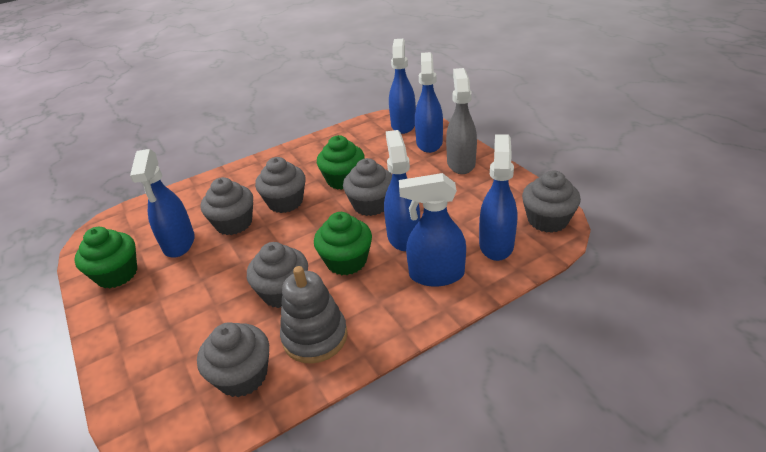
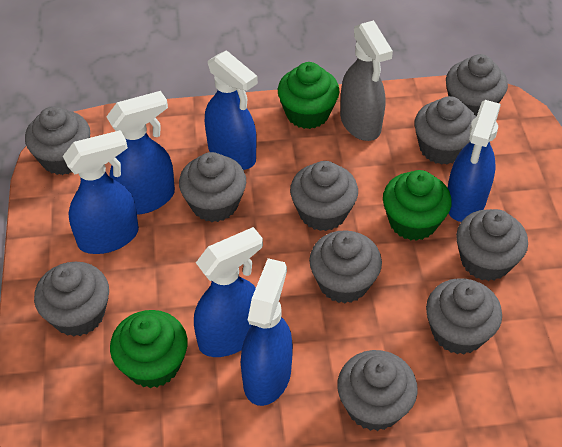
grey cupcake: [197,322,269,397] [200,177,253,235] [247,242,308,308] [255,157,305,213] [343,158,392,216] [522,171,581,233] = 6 -> [25,106,90,175] [34,262,109,337] [179,152,246,222] [290,161,358,231] [309,230,382,303] [337,350,418,431] [414,96,476,165] [426,278,502,354] [446,54,508,117] [456,209,528,281] = 10
grey stacking toy: [280,266,348,364] = 1 -> none = 0

